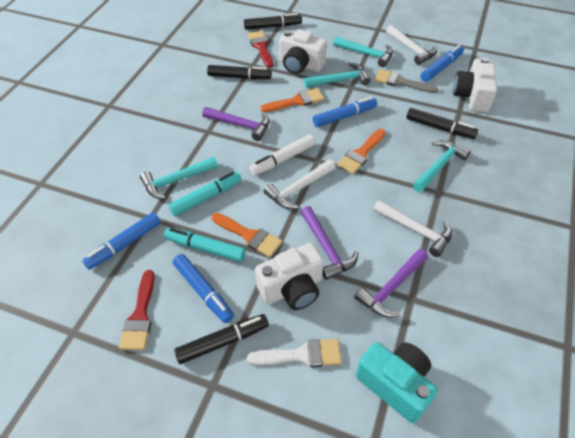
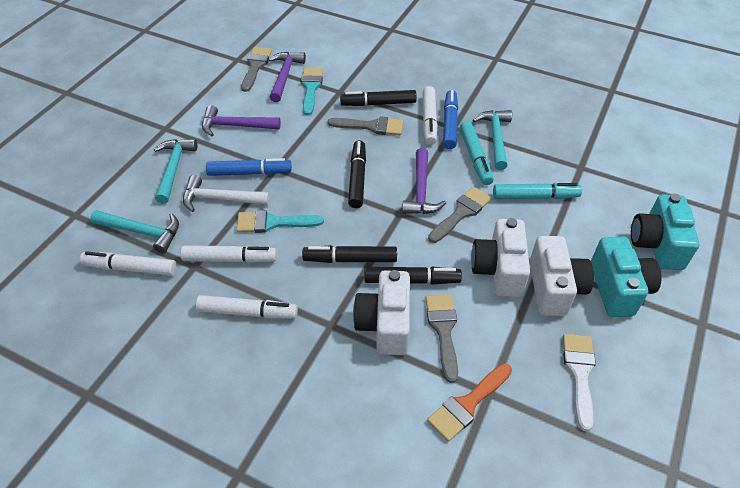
blue marker: [82,212,161,270] [173,254,234,323] [313,97,377,127] [421,45,464,82] = 4 -> [206,158,292,176] [443,90,458,149] = 2
grey brush: [375,69,438,93] = 1 -> [241,47,272,92] [328,116,403,135] [426,294,458,383] [428,187,492,243] = 4
orange brush: [211,213,282,257] [260,88,324,112] [337,129,385,174] = 3 -> [427,363,512,442] = 1
red brush: [119,270,155,350] [248,31,273,68] = 2 -> none = 0
turquoise brush: none = 0 -> [236,210,324,233] [301,68,323,115] = 2
turquoise camera: [356,342,437,423] = 1 -> [591,237,662,317] [631,193,699,270] = 2
turquoise hammer: [140,157,218,199] [304,63,371,88] [333,37,393,67] [413,140,471,192] = 4 -> [90,210,179,253] [154,139,197,204] [473,110,512,170] = 3
white hammer: [264,159,336,209] [373,200,452,257] [386,25,437,65] = 3 -> [183,175,270,212] = 1
white marker: [250,135,315,176] = 1 -> [80,251,177,276] [181,245,277,263] [196,295,298,319] [423,86,438,145] = 4

